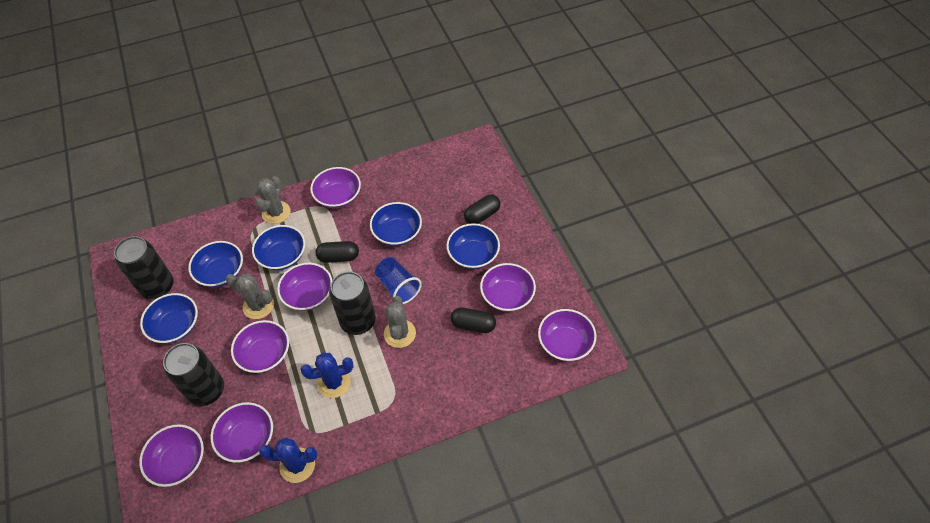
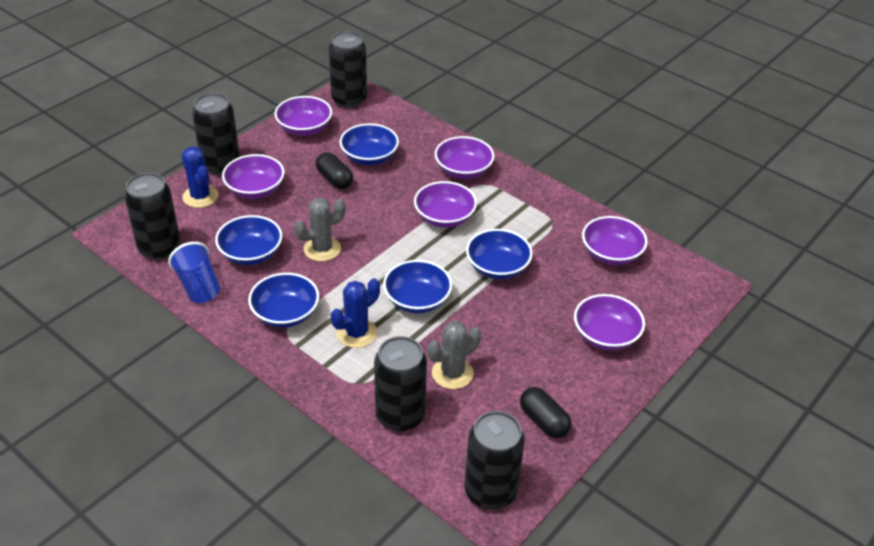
black can: [114,236,174,299] [163,343,224,406] [329,271,376,335] = 3 -> [124,173,181,260] [192,93,240,175] [329,31,367,108] [374,336,427,432] [464,411,525,510] = 5
black capsule: [315,241,359,263] [451,307,496,333] [464,194,501,224] = 3 -> [316,152,353,189] [520,387,571,438] = 2
grey cactus: [226,274,274,319] [255,176,290,224] [384,296,416,348] = 3 -> [294,198,346,262] [428,321,481,389] = 2
purple bowl: [139,424,204,487] [211,402,273,463] [231,320,289,373] [277,263,332,311] [311,167,361,208] [480,263,536,312] [538,309,596,361] = 7 -> [222,154,285,199] [274,96,332,136] [414,181,477,228] [435,136,494,179] [574,294,645,350] [582,216,648,265] = 6

